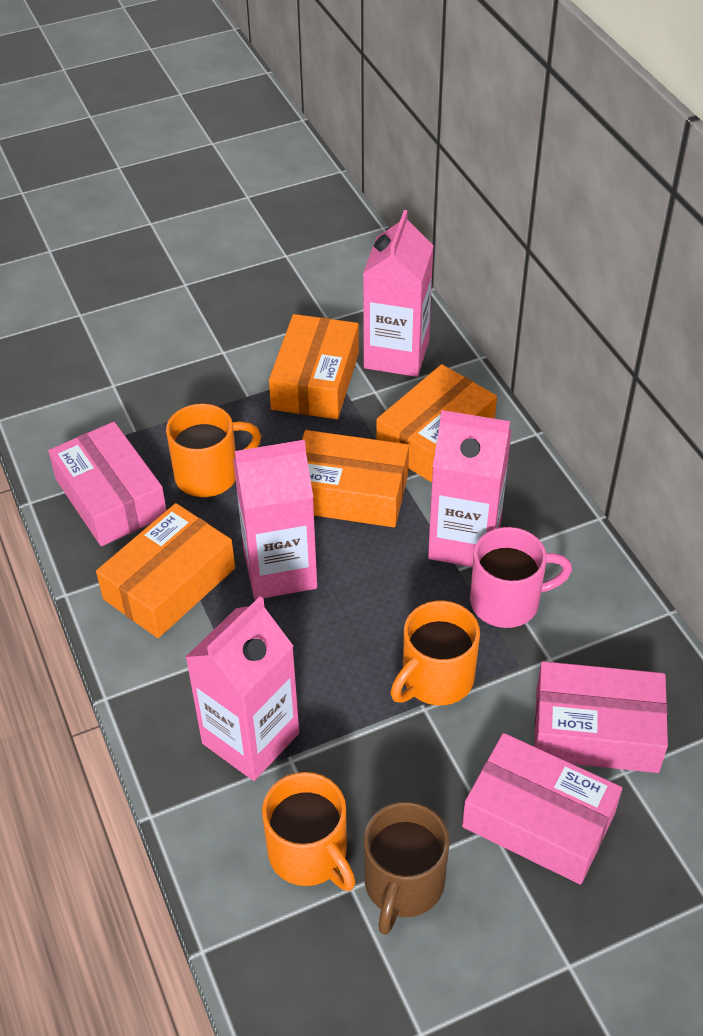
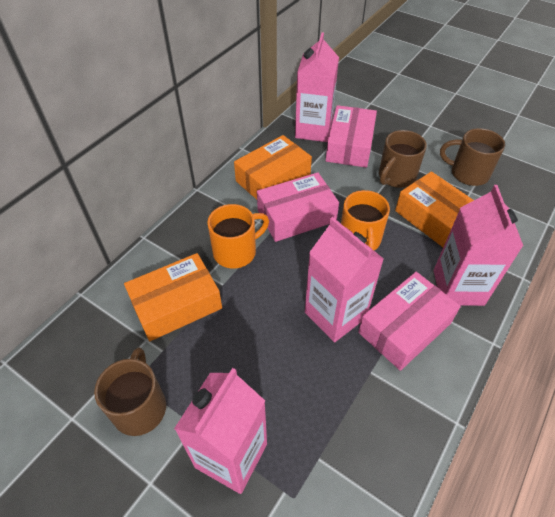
brown mug: [364,802,449,935] = 1 -> [94,348,166,436] [379,130,427,188] [440,128,505,186] = 3
orange box: [96,503,235,638] [269,314,359,419] [302,430,409,527] [376,364,497,482] = 4 -> [124,253,222,341] [234,135,312,199] [395,171,474,247] = 3
orange mug: [166,404,261,497] [262,772,356,891] [390,601,480,705] = 3 -> [207,204,269,268] [341,190,390,250] = 2
pink mug: [470,527,572,628] = 1 -> none = 0

